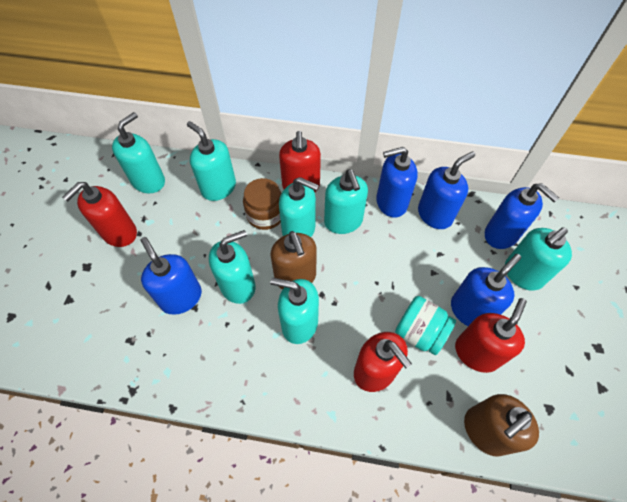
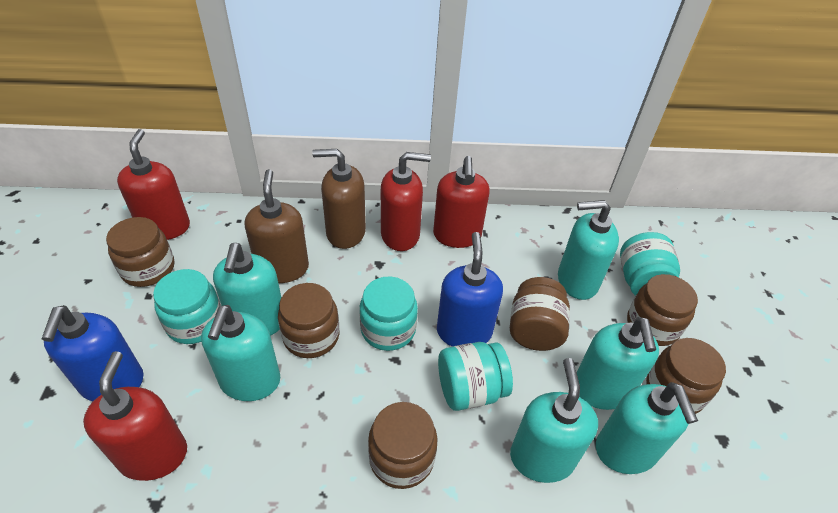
blue soap dispenser: [140,237,202,315] [376,147,418,218] [418,151,475,229] [451,254,521,326] [485,183,559,249] = 5 -> [42,305,144,401] [437,232,503,347] = 2
brown jar: [243,178,281,230] = 1 -> [106,217,174,287] [278,283,339,358] [368,402,438,489] [510,277,570,351] [627,274,698,346] [646,338,726,414] = 6
turquoise jar: [395,296,456,355] = 1 -> [153,269,221,344] [359,277,418,351] [438,342,513,411] [620,232,680,296] = 4
turquoise soap dispenser: [112,112,165,193] [187,121,236,201] [209,230,255,304] [270,278,319,344] [279,177,319,237] [324,169,368,234] [505,227,572,290] = 7 -> [201,305,280,401] [213,243,282,336] [510,358,598,483] [558,200,619,300] [577,317,659,410] [596,382,698,474] = 6

